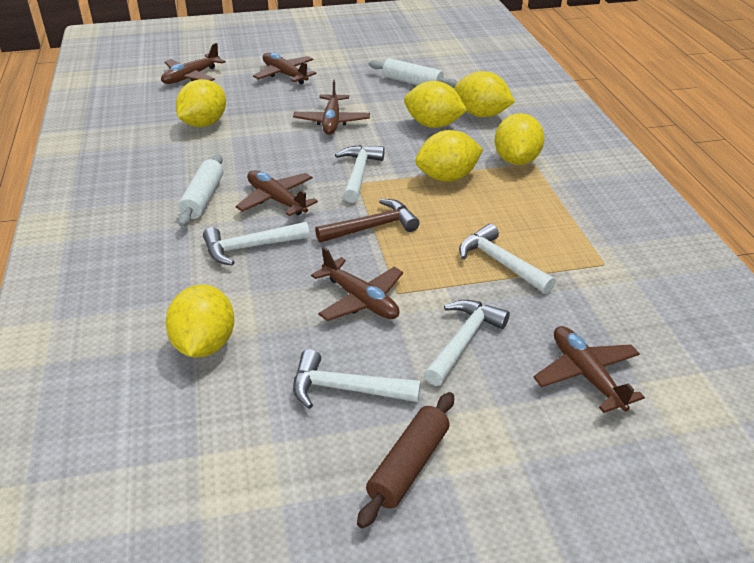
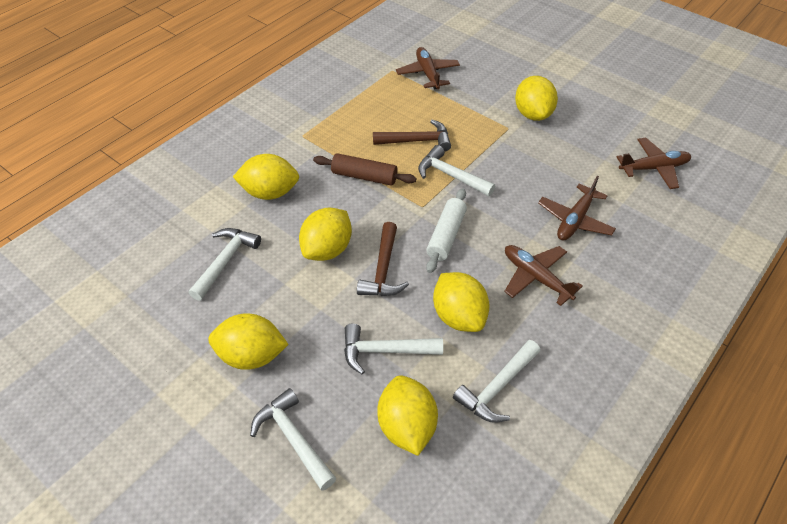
brown hammer: [315,199,420,243] = 1 -> [357,222,409,296] [373,120,451,151] = 2
brown plane: [161,43,225,84] [235,170,318,216] [253,53,316,84] [293,79,370,135] [311,247,403,321] [533,326,645,413] = 6 -> [396,47,460,90] [504,245,583,306] [538,176,616,241] [617,138,691,189] = 4
white rolling pin: [178,154,223,227] [369,58,458,88] = 2 -> [426,188,467,273] = 1

